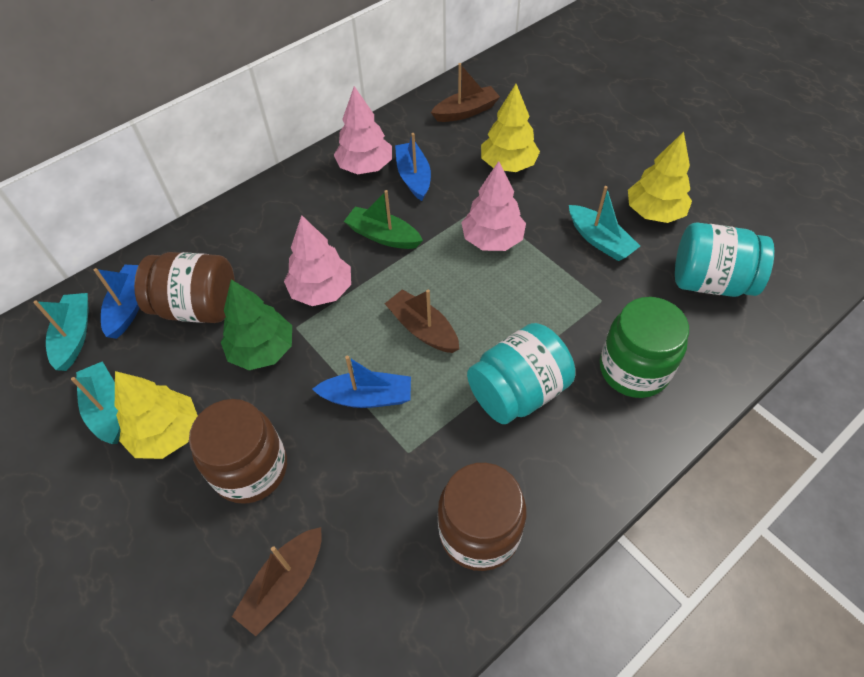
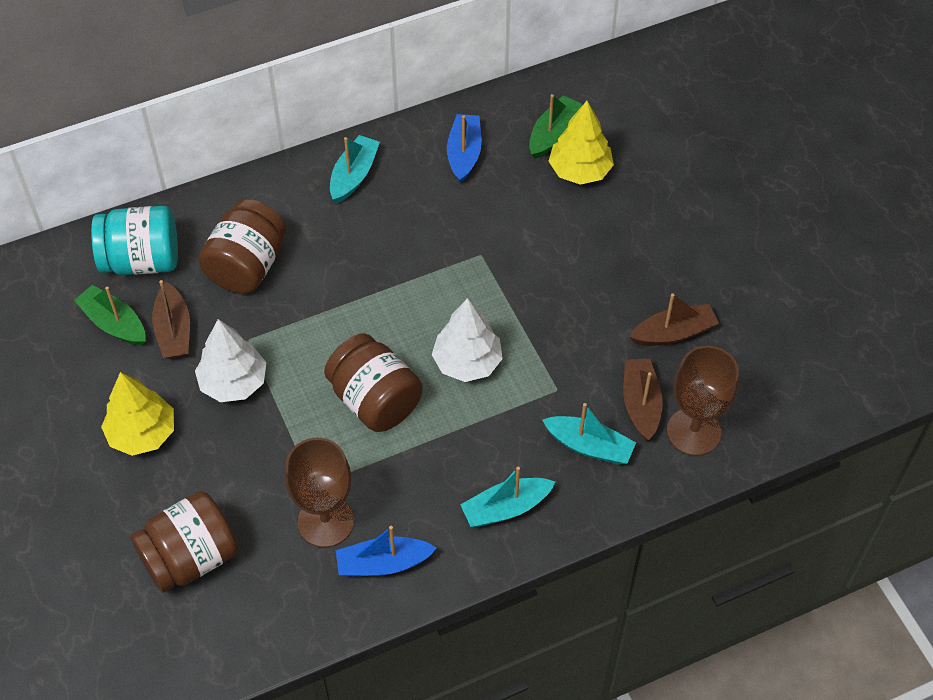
blue boat: [94,265,140,339] [312,356,411,408] [395,133,431,201] = 3 -> [336,526,437,577] [447,114,482,183] = 2
brown goblet: none = 0 -> [285,438,354,548] [667,346,739,456] = 2
green boat: [344,190,423,249] = 1 -> [74,285,146,346] [529,94,583,159] = 2
green jar: [600,297,689,398] = 1 -> none = 0
green tree: [221,279,292,370] = 1 -> none = 0
pink tree: [284,215,351,306] [334,86,392,174] [461,161,526,251] = 3 -> none = 0
turquoise jar: [467,323,575,424] [675,222,774,297] = 2 -> [91,206,178,275] = 1
white tree: none = 0 -> [195,319,266,402] [432,298,503,382] = 2
yellow tree: [115,371,198,459] [481,84,540,172] [628,132,692,223] = 3 -> [101,372,174,456] [548,101,614,185] = 2

